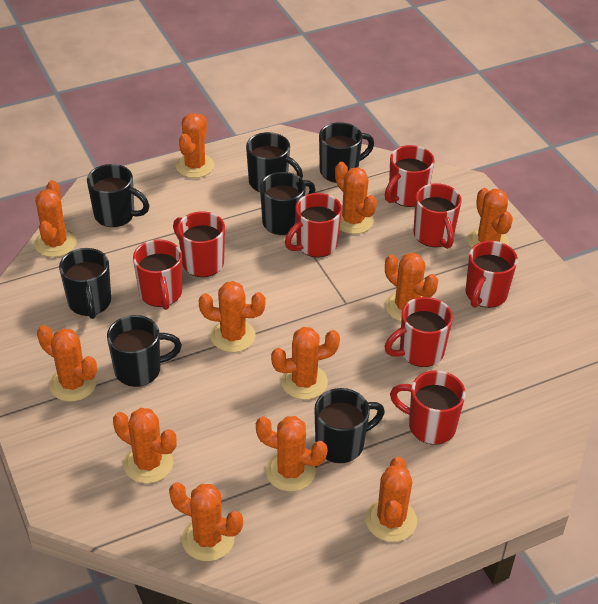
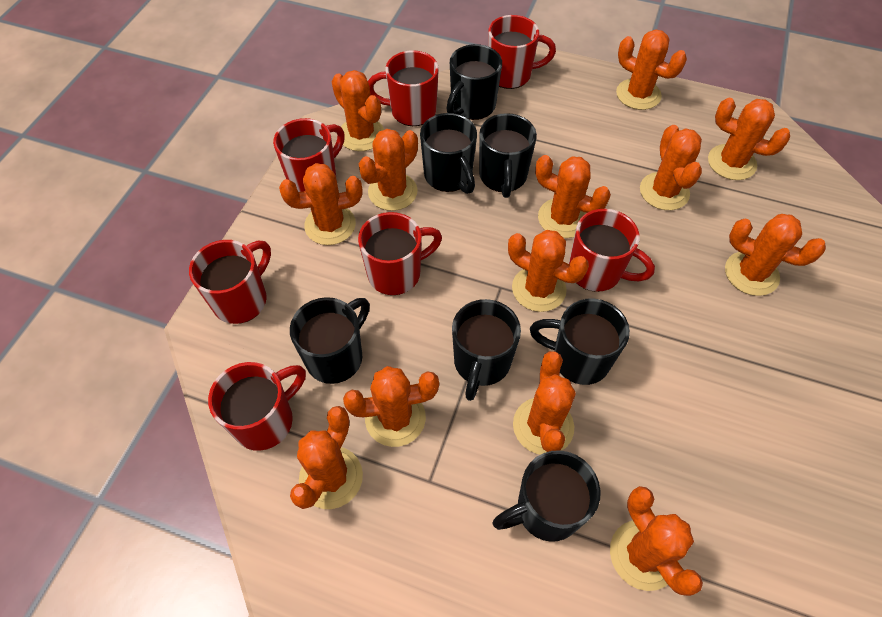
orange cactus: [34,180,77,257] [37,325,97,402] [113,408,177,484] [169,483,243,561] [176,113,215,178] [199,281,266,352] [256,416,328,492] [271,327,340,400] [335,162,377,234] [365,457,417,542] [385,252,438,321] [468,188,513,248] = 12 -> [279,163,362,245] [290,406,363,509] [332,70,384,151] [343,366,439,447] [359,129,418,211] [508,230,589,312] [513,351,576,455] [535,155,611,238] [610,486,703,596] [616,30,687,110] [640,125,702,210] [708,98,790,180] [725,214,826,296] = 13
red mug: [133,240,182,310] [173,211,225,277] [285,193,342,257] [385,145,435,207] [385,297,453,367] [390,370,466,445] [414,183,462,249] [465,241,518,308] = 8 -> [189,240,271,324] [208,362,306,451] [273,118,345,192] [358,212,442,295] [368,50,439,126] [488,15,556,89] [569,209,655,292] = 7

